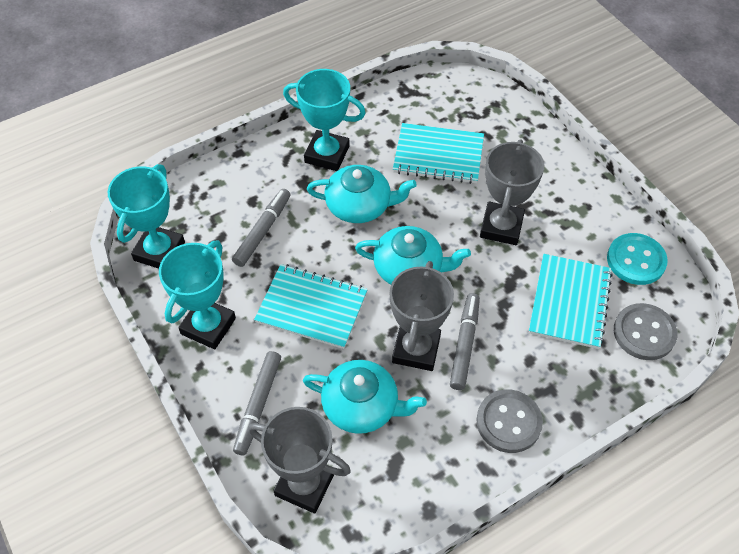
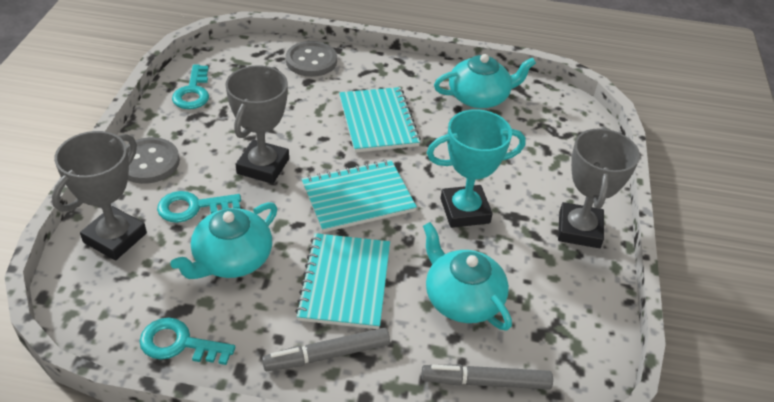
grey marker: [232,189,290,267] [233,351,281,455] [450,293,480,390] = 3 -> [262,328,390,371] [422,364,553,390] = 2
turquoise button: [607,233,668,285] = 1 -> none = 0
turquoise key: none = 0 -> [139,318,235,365] [157,191,241,223] [172,65,209,109] = 3
turquoise trophy: [108,164,185,269] [159,241,236,349] [283,69,366,171] = 3 -> [427,109,526,228] = 1

